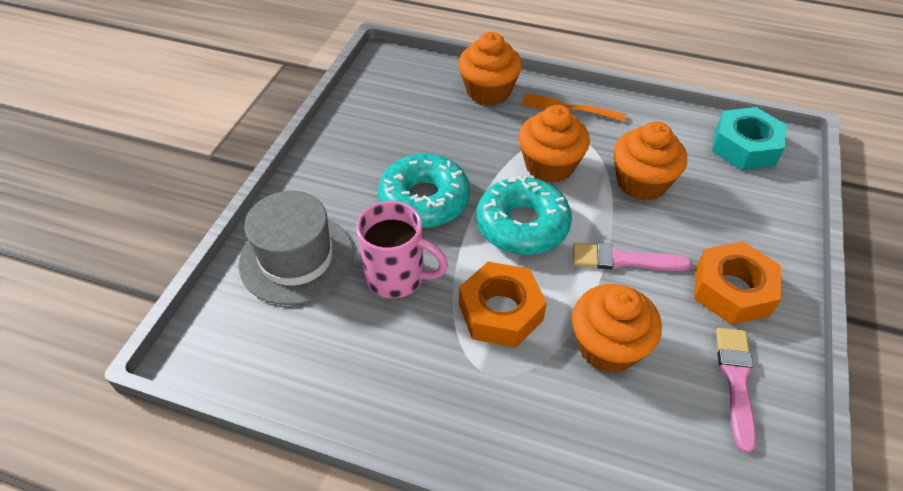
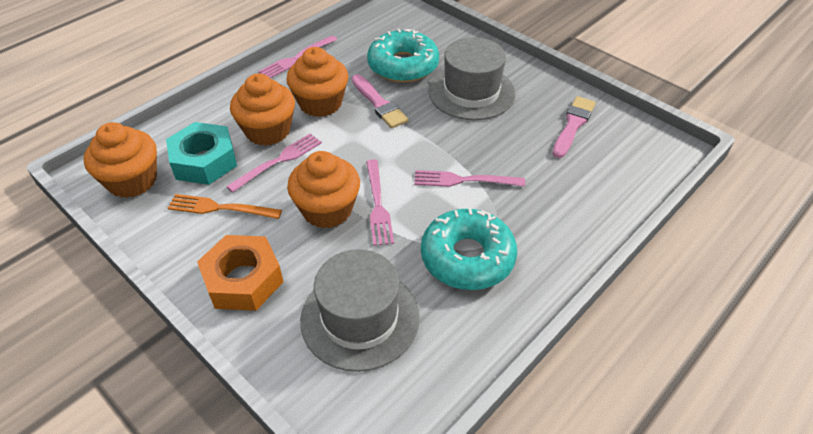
grey hat: [239,191,354,305] = 1 -> [300,249,420,372] [428,37,515,120] = 2
orange nut: [459,262,547,348] [694,241,782,325] = 2 -> [197,235,283,311] = 1
pink fork: none = 0 -> [226,133,322,193] [258,35,338,78] [366,159,394,246] [414,170,525,187] = 4
pink mug: [356,201,448,298] = 1 -> none = 0

